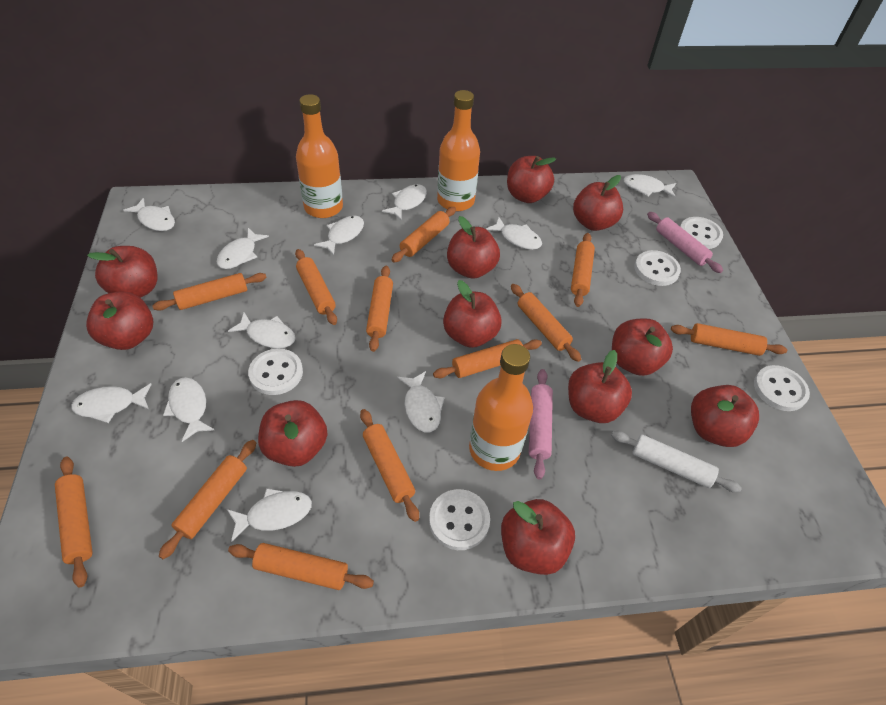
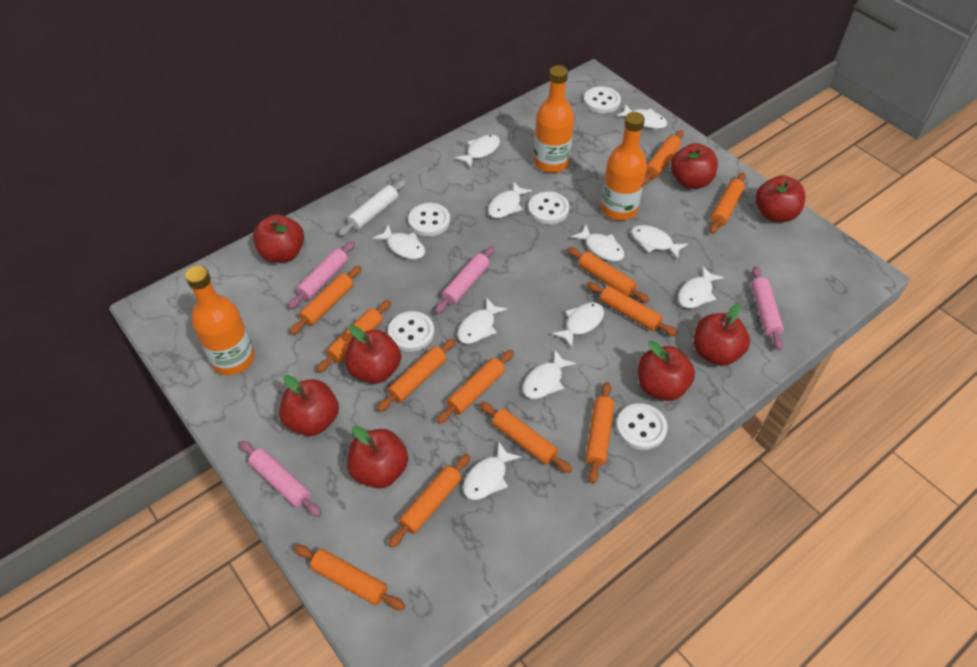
pink rolling pin: [529,369,553,480] [647,212,723,273] = 2 -> [239,441,322,517] [288,241,355,309] [435,246,495,314] [751,266,784,350] = 4
red apple: [86,291,153,350] [87,246,158,298] [258,400,328,467] [443,280,502,348] [447,216,500,279] [501,499,575,575] [507,156,556,203] [568,350,632,423] [573,175,623,231] [612,319,673,376] [691,385,759,447] = 11 -> [253,214,304,263] [279,375,339,436] [345,325,401,384] [347,425,408,489] [638,341,695,401] [671,143,718,189] [694,304,750,366] [755,175,805,222] = 8

